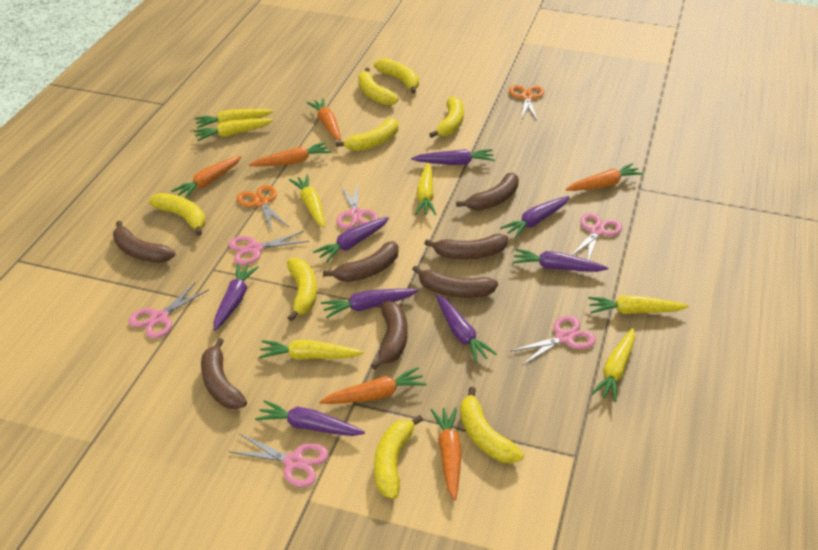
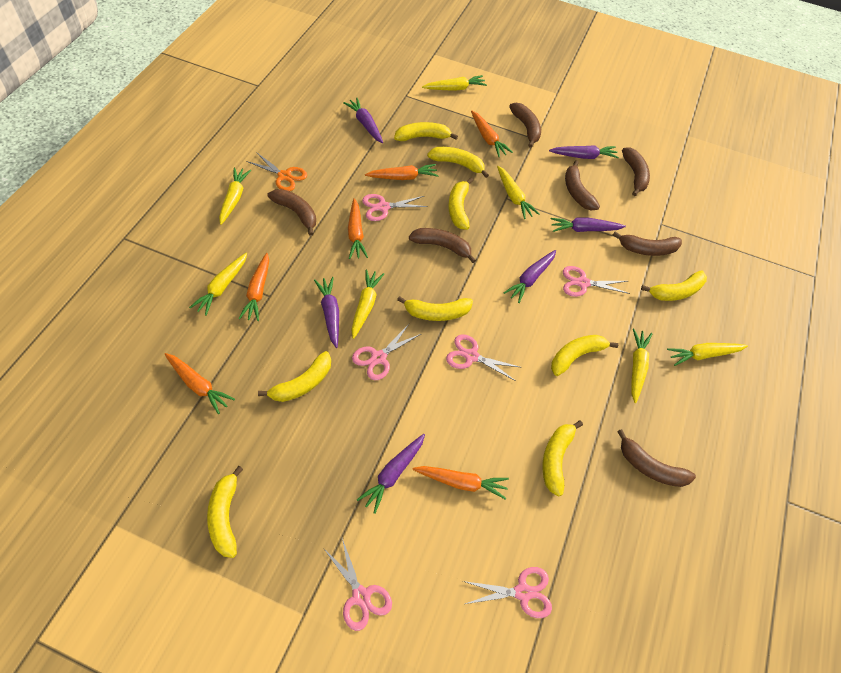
orange scissors: [237,185,290,231] [509,85,544,121] = 2 -> [246,152,307,192] = 1
purple carrot: [214,263,259,331] [255,400,365,436] [313,217,389,263] [321,289,419,318] [411,149,495,165] [436,295,497,363] [500,196,569,239] [512,249,608,272] = 8 -> [314,277,339,348] [343,98,383,143] [356,434,425,514] [503,250,556,303] [549,145,619,159] [551,217,626,232] = 6
yellow banana: [149,193,205,236] [287,258,317,321] [336,118,398,151] [358,68,398,105] [374,58,419,93] [374,415,423,499] [429,96,464,138] [460,387,524,463] = 8 -> [207,466,243,558] [258,351,331,402] [394,122,458,141] [397,296,473,321] [427,147,489,178] [448,178,473,230] [543,420,583,497] [551,335,618,376] [641,270,707,301] = 9

